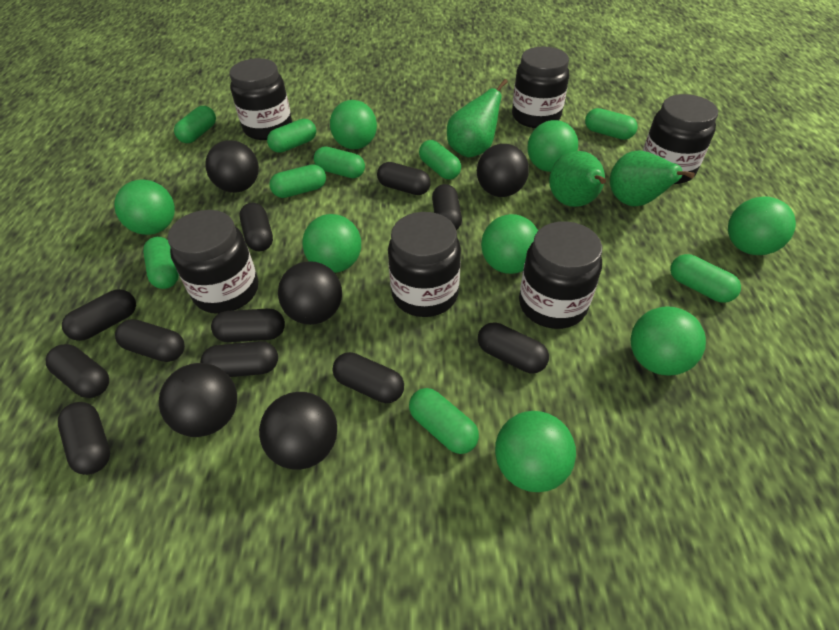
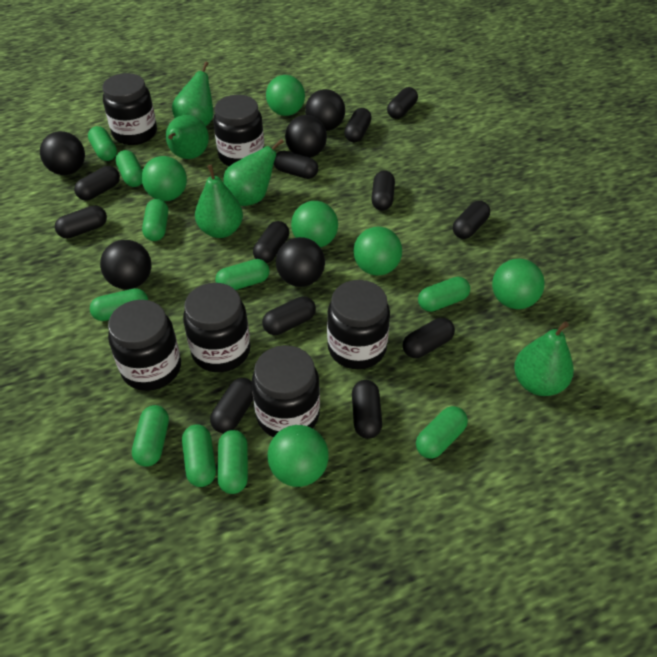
black capsule: [46,344,109,398] [58,402,110,475] [62,289,136,341] [115,319,185,362] [200,341,278,377] [211,308,285,342] [239,203,273,251] [332,352,404,403] [377,162,431,195] [432,184,462,230] [478,322,549,373] = 11 -> [55,205,107,238] [74,166,120,201] [210,378,253,433] [253,221,289,263] [262,296,316,335] [274,151,318,179] [344,108,372,142] [352,380,382,439] [371,170,395,210] [387,87,418,119] [403,318,455,358] [453,201,490,239] = 12
green ball: [114,179,175,235] [302,214,361,273] [330,100,377,149] [481,214,538,274] [495,411,576,492] [527,120,578,172] [630,306,706,375] [728,196,796,255] = 8 -> [142,156,187,201] [266,75,305,116] [267,425,329,487] [291,201,338,247] [353,227,402,276] [492,259,545,309] = 6
green capsule: [143,237,179,289] [174,106,216,143] [267,119,316,153] [269,164,326,198] [314,147,365,178] [409,388,479,454] [419,140,461,180] [585,108,638,140] [670,254,741,303] = 9 -> [88,126,117,161] [90,288,148,321] [115,150,143,187] [132,405,169,467] [142,199,168,241] [182,424,216,487] [215,259,270,290] [217,430,248,494] [416,406,468,459] [418,277,470,312] = 10
green pear: [447,79,508,158] [549,151,606,207] [610,150,695,207] = 3 -> [166,115,209,159] [172,61,213,126] [195,165,243,238] [223,139,284,206] [514,321,574,396] = 5

